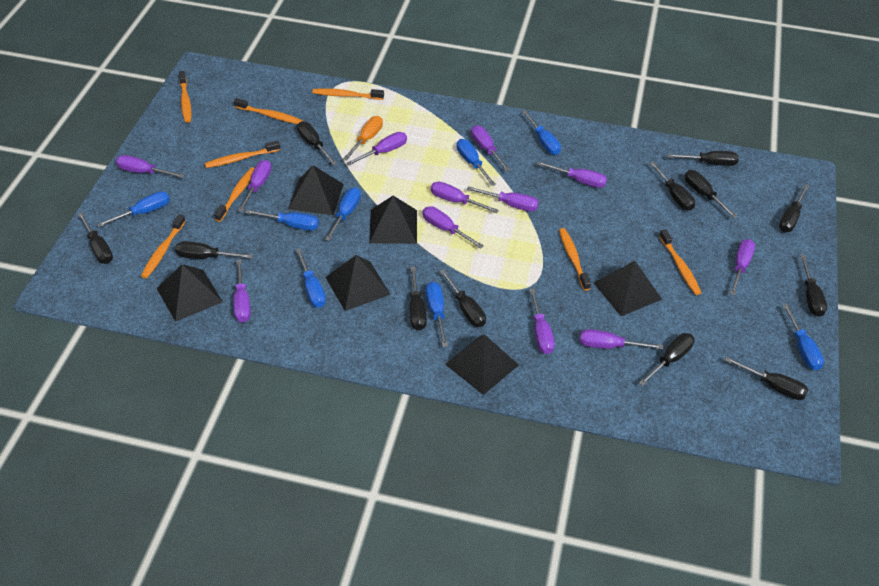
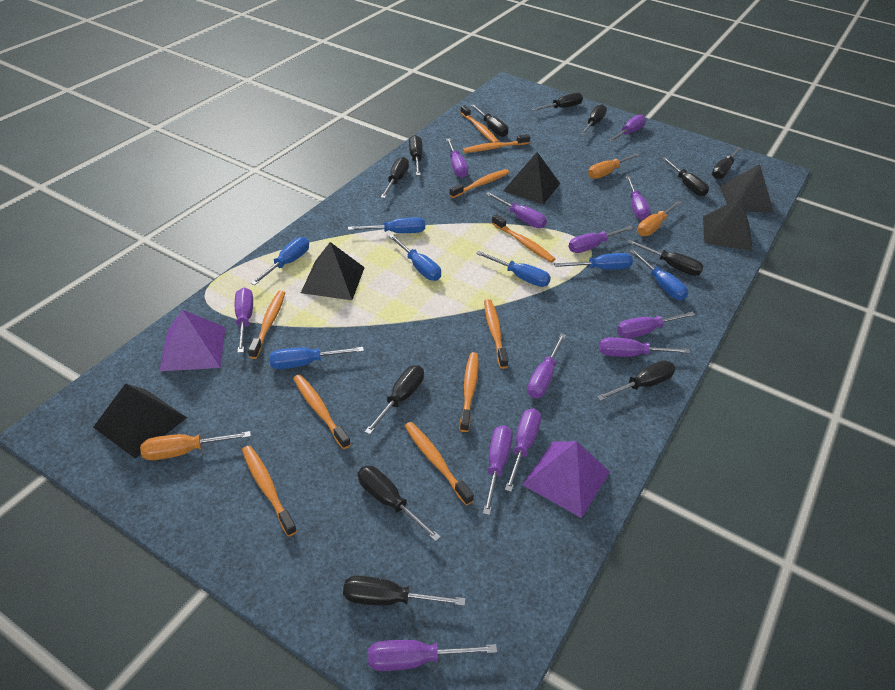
black pyramid: [157,264,223,322] [288,165,344,215] [325,255,391,311] [369,196,417,244] [445,335,519,395] [594,261,662,316] = 6 -> [93,384,187,459] [301,242,365,300] [503,152,560,205] [703,198,753,251] [720,164,774,213] = 5
blue screwdriver: [97,191,170,227] [245,210,319,231] [296,248,326,308] [325,187,361,241] [426,282,448,347] [457,139,496,186] [522,110,561,155] [783,304,824,370] = 8 -> [250,237,309,285] [269,347,364,369] [348,217,425,233] [389,234,441,281] [476,251,551,287] [554,253,633,270] [630,249,688,300] = 7
orange screwdriver: [343,116,383,160] = 1 -> [140,431,251,460] [588,153,639,179] [637,201,681,236] = 3
orange toothbrush: [141,214,186,278] [179,71,192,123] [205,141,280,168] [214,167,255,222] [234,98,303,124] [312,88,384,100] [559,228,591,291] [659,229,701,295] = 8 -> [242,446,297,537] [248,291,285,359] [293,375,351,449] [405,422,474,505] [449,169,509,198] [460,105,499,143] [460,352,479,432] [463,134,530,153] [484,299,509,369] [492,214,555,263] = 10
purple pyramid: none = 0 -> [159,310,226,371] [522,441,610,518] = 2

